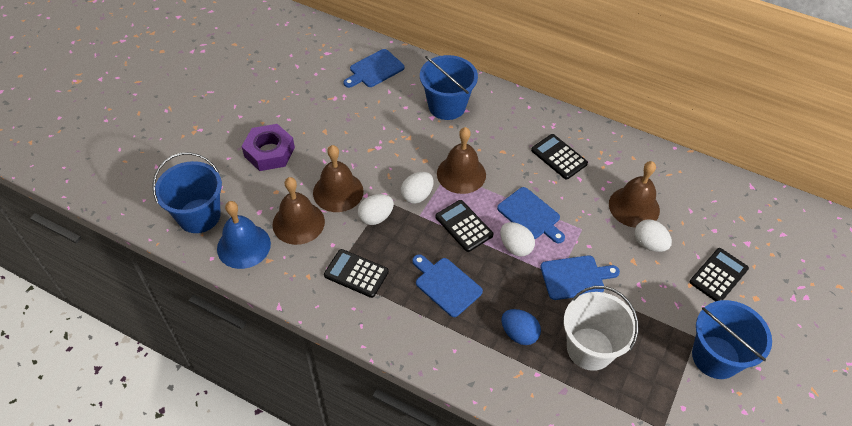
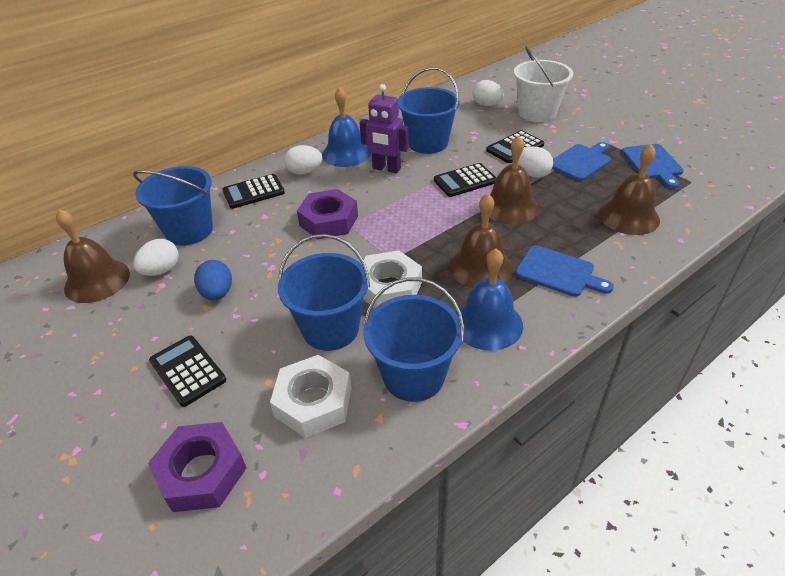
blue bell: [217,201,271,269] = 1 -> [322,87,371,167] [456,248,523,351] = 2
blue bucket: [152,152,222,233] [420,55,478,120] [692,300,772,379] = 3 -> [133,166,213,245] [278,234,370,351] [364,277,464,402] [398,67,460,154] = 4
blue cutting board: [343,49,405,88] [412,254,483,317] [497,187,565,244] [540,255,620,300] = 4 -> [515,245,614,297] [552,142,611,181] [622,144,684,188] = 3
purple nut: [241,124,295,171] = 1 -> [148,422,246,512] [297,189,358,239] = 2
purple robot: none = 0 -> [359,84,409,173] = 1
white nut: none = 0 -> [270,355,351,438] [363,250,422,309] = 2

